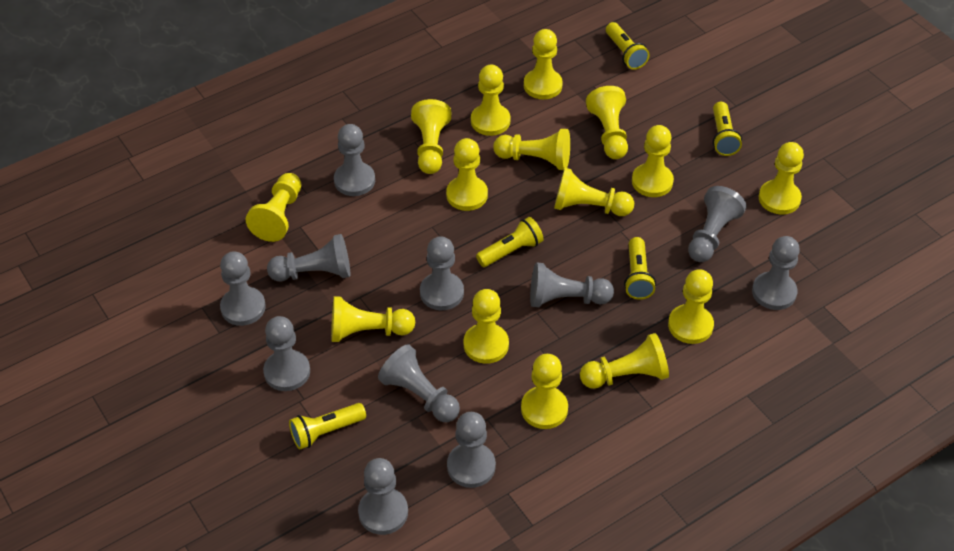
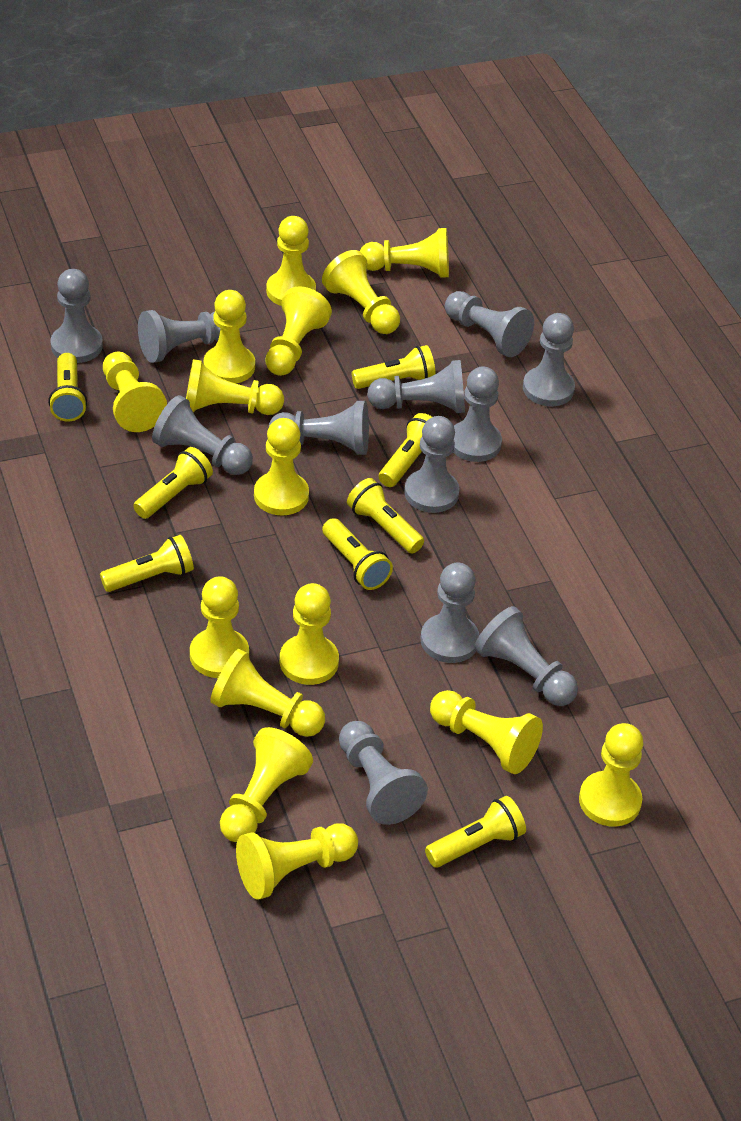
grey pawn: [220,251,266,326] [263,316,310,391] [267,234,350,281] [334,124,375,196] [358,458,408,535] [378,344,460,422] [420,236,464,310] [447,412,496,488] [530,262,614,307] [688,186,747,262] [752,236,800,310] = 11 -> [50,269,103,363] [138,310,220,363] [152,395,253,475] [269,401,369,455] [339,721,428,825] [367,360,465,413] [404,416,459,513] [421,563,479,663] [445,291,534,357] [453,366,502,462] [475,606,578,706] [523,313,575,406] = 12
yellow flashlight: [289,403,366,450] [476,217,544,267] [606,22,650,70] [624,237,656,300] [713,102,742,156] = 5 -> [48,353,87,422] [100,535,194,592] [133,447,213,519] [322,518,393,590] [347,478,424,554] [352,345,436,389] [379,413,432,487] [425,796,526,868] = 8

